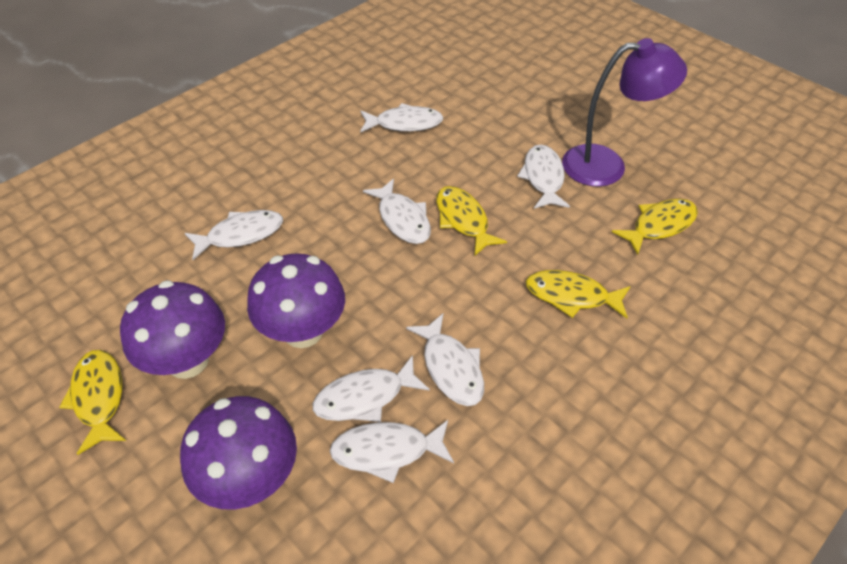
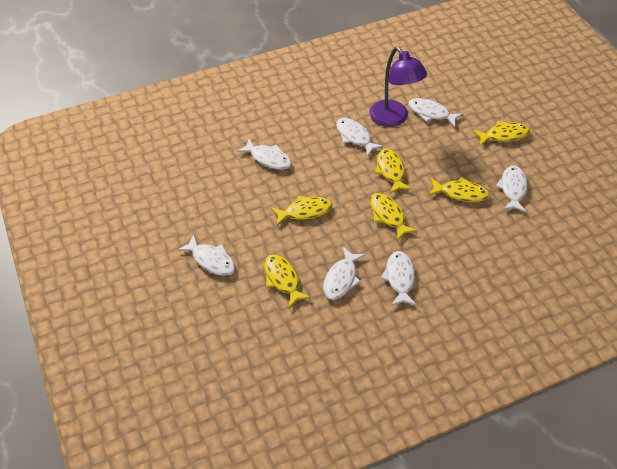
purple mushroom: [120,280,225,379] [180,396,297,510] [247,253,345,348] = 3 -> none = 0
yellow fish: [59,350,126,455] [436,186,507,255] [526,270,631,318] [612,199,698,255] = 4 -> [264,254,311,308] [271,196,332,225] [370,193,417,241] [375,148,412,194] [429,177,490,202] [473,121,530,146] = 6

